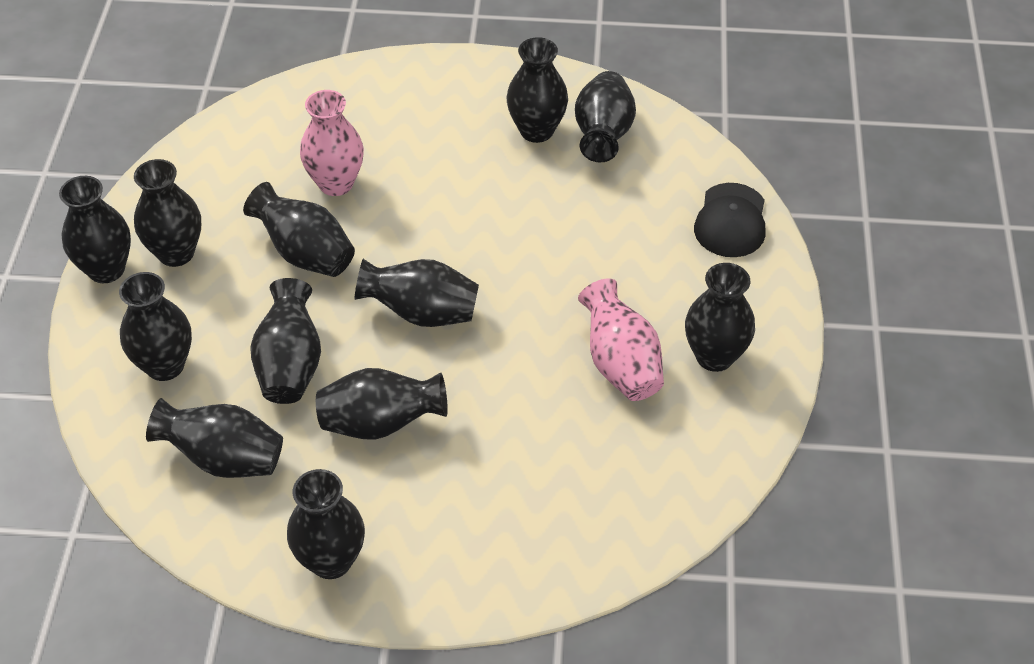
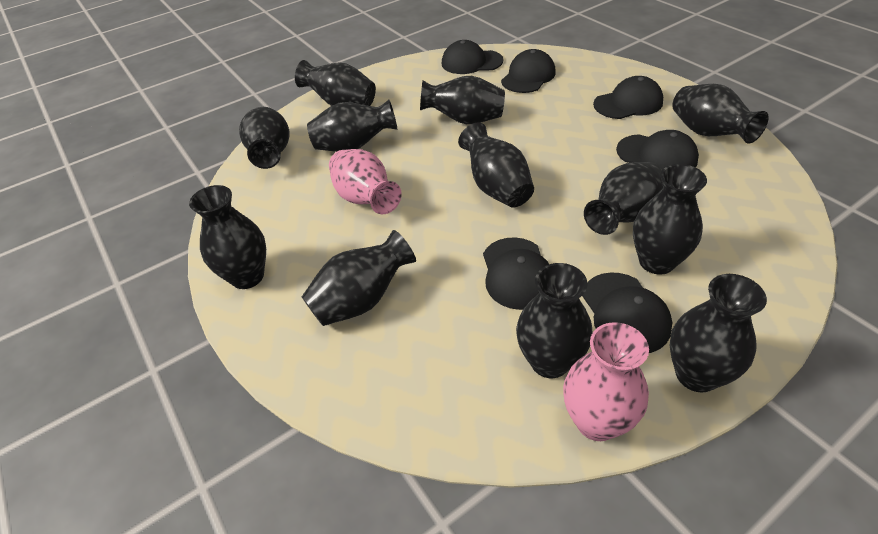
black cap: [694,183,766,257] = 1 -> [442,40,504,74] [483,237,549,310] [501,49,556,93] [582,272,672,353] [593,76,663,119] [616,130,699,170] = 6

